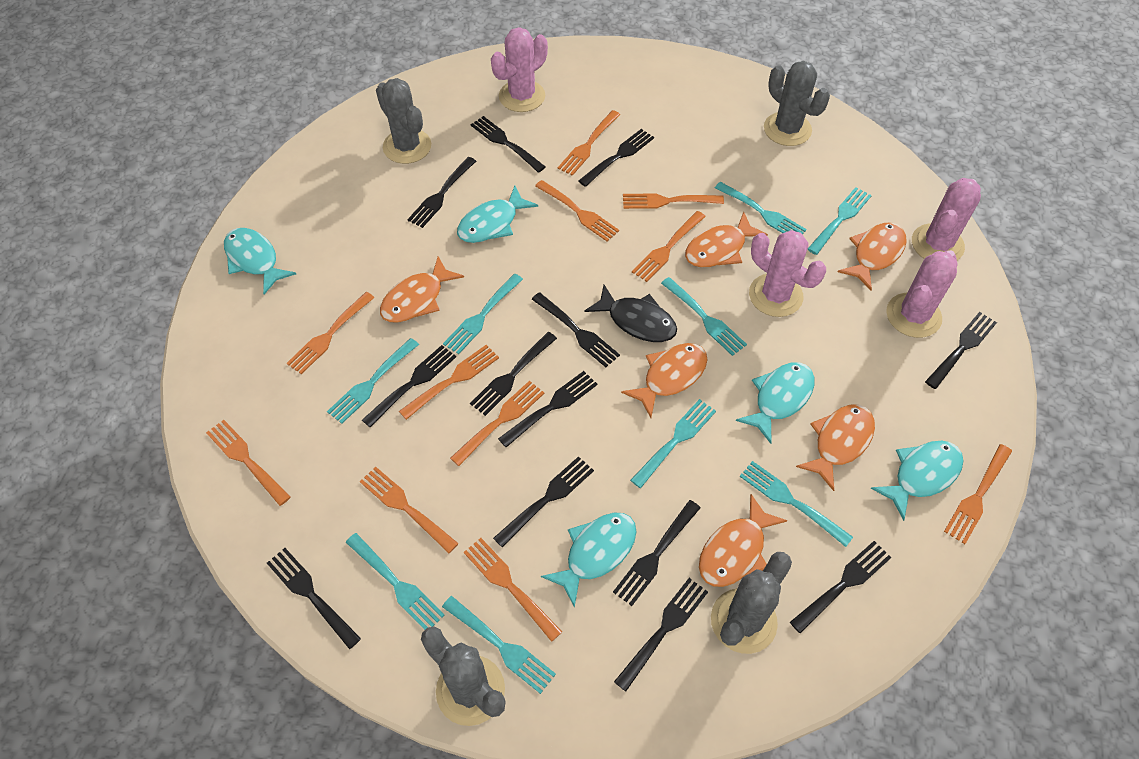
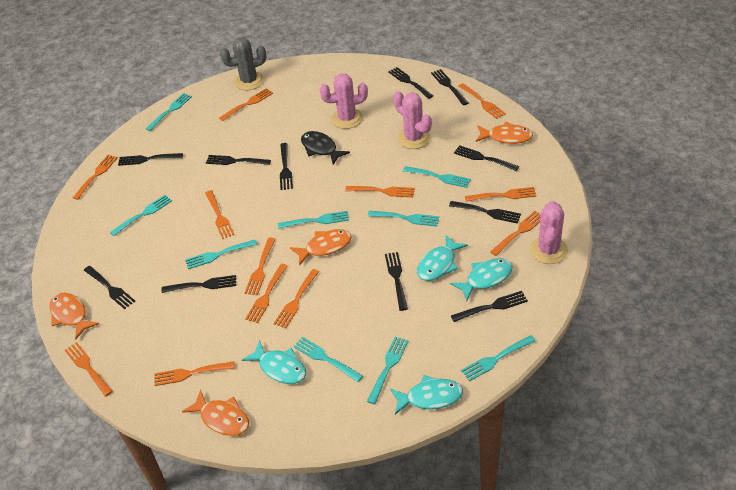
black fork: [267,548,361,649] [362,345,456,428] [407,157,476,228] [470,332,557,416] [471,116,546,173] [493,456,594,548] [498,371,597,447] [532,292,620,367] [578,129,654,187] [613,500,701,606] [614,578,708,691] [790,541,892,634] [925,312,997,389] = 13 -> [84,266,135,309] [118,153,183,166] [162,275,236,293] [206,155,271,165] [280,143,293,190] [385,252,408,311] [388,67,433,99] [431,69,468,105] [449,201,521,224] [451,291,528,322] [454,145,519,171] = 11
grey cactus: [376,78,431,164] [421,627,506,726] [711,552,792,654] [764,61,830,146] = 4 -> [220,37,266,90] = 1
orange fish: [380,256,464,323] [621,343,708,418] [685,212,768,268] [699,494,788,587] [796,404,875,491] [838,223,907,290] = 6 -> [49,293,99,340] [182,389,249,436] [290,229,352,266] [476,122,533,144] = 4
orange fork: [206,420,291,506] [286,292,375,374] [360,467,459,553] [399,345,499,420] [450,381,544,466] [464,538,562,642] [535,180,619,241] [558,110,620,176] [623,193,724,209] [632,211,706,282] [944,444,1012,544] = 11 -> [65,342,113,396] [73,155,118,200] [154,361,235,386] [205,190,234,239] [219,88,273,121] [245,237,275,295] [245,264,288,323] [273,269,319,329] [345,186,415,197] [458,83,506,119] [465,187,537,202] [490,211,541,256] = 12
pink cactus: [491,27,548,112] [749,230,826,317] [886,250,957,338] [912,178,981,260] = 4 -> [320,74,368,129] [393,91,432,149] [530,201,568,264] = 3
turquoise fish: [224,228,296,294] [457,186,538,243] [541,513,636,608] [736,362,814,444] [871,441,963,521] = 5 -> [242,340,306,384] [390,375,463,415] [417,234,468,281] [450,258,512,301] = 4

